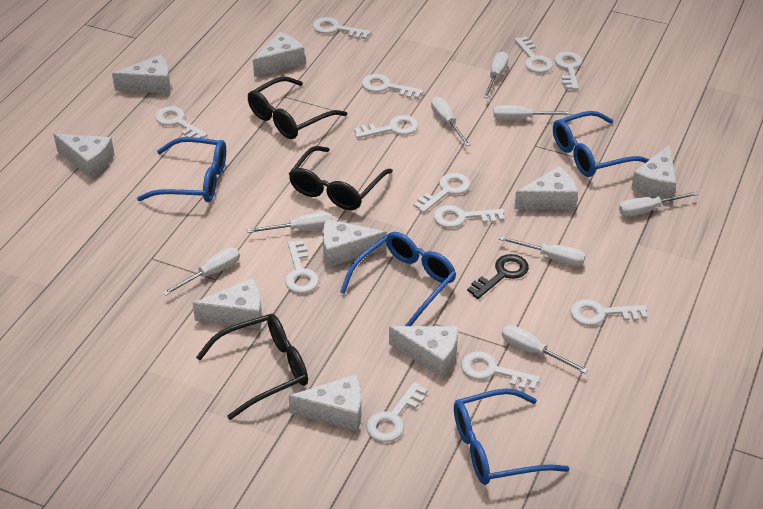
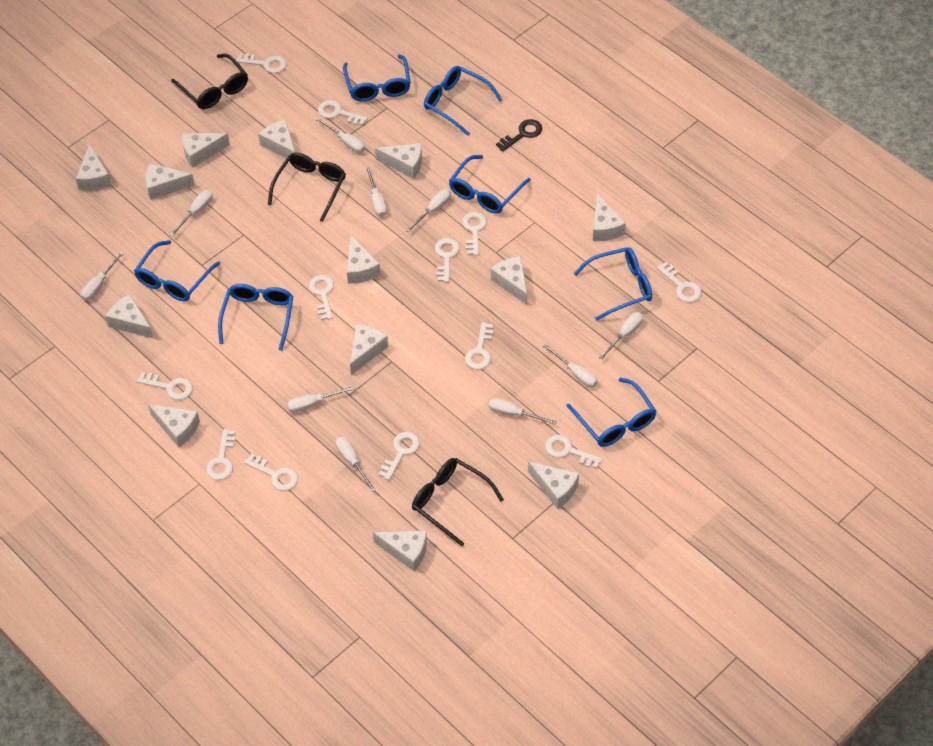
blue glasses: [137,137,226,202] [340,232,456,326] [454,388,570,485] [553,111,650,177] = 4 -> [134,240,220,301] [218,284,293,351] [343,54,411,102] [424,66,502,136] [449,155,531,214] [567,377,656,447] [574,247,652,320] = 7
white cheese: [53,134,115,178] [112,55,170,93] [193,278,262,329] [253,32,305,77] [289,374,362,431] [323,219,387,267] [389,326,458,378] [514,166,578,210] [631,144,676,199] = 9 -> [76,144,111,191] [106,294,154,339] [146,163,195,200] [148,404,200,447] [182,133,230,168] [258,119,295,159] [347,234,381,284] [350,324,388,375] [373,531,427,572] [375,143,422,179] [491,256,527,305] [528,461,579,509] [593,194,626,241] = 13
white screwdriver: [163,248,240,295] [247,212,333,233] [431,97,471,146] [483,52,509,99] [493,105,572,120] [499,236,585,266] [502,325,588,374] [619,191,698,216] = 8 -> [80,251,124,301] [170,190,213,236] [287,386,355,413] [316,118,365,153] [336,437,376,492] [366,166,387,217] [405,189,451,232] [489,398,557,425] [543,344,597,387] [599,312,643,360] = 10

